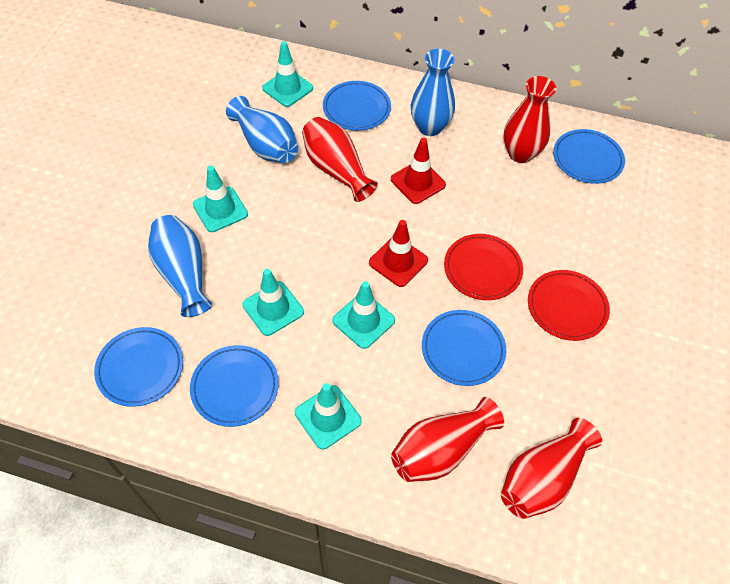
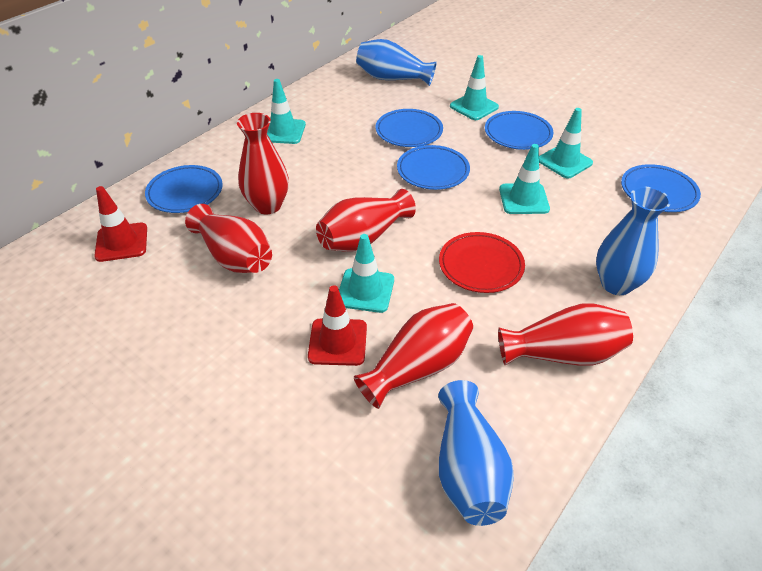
red plate: [444,234,523,300] [528,270,610,341] = 2 -> [439,232,525,293] = 1
red vase: [302,117,378,202] [391,397,504,482] [501,418,602,519] [504,76,556,163] = 4 -> [185,204,272,273] [237,113,289,215] [316,189,416,252] [354,303,473,409] [498,303,633,366] = 5

